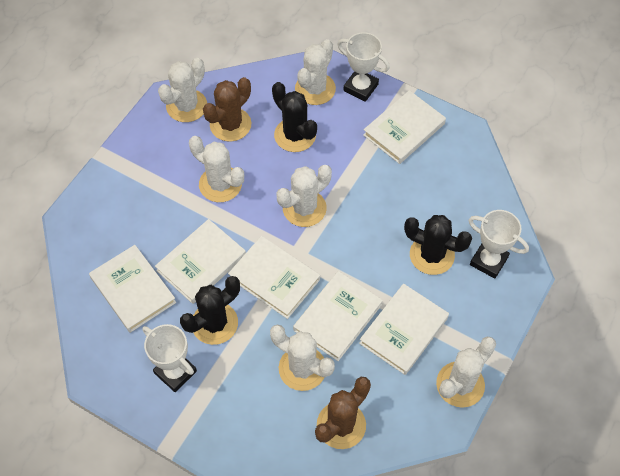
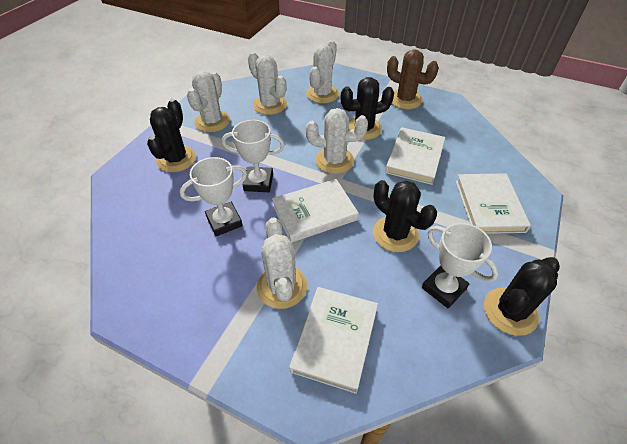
black cactus: [180,276,240,345] [272,82,317,152] [404,215,472,275] = 3 -> [147,99,196,172] [341,77,394,140] [373,180,437,252] [484,257,560,336] = 4
brown cactus: [203,77,251,142] [315,377,371,449] = 2 -> [387,49,439,109] = 1
white book: [89,245,176,333] [155,219,246,304] [228,236,320,319] [293,271,383,361] [359,284,449,375] [363,90,446,164] = 6 -> [272,179,359,242] [289,287,378,394] [385,127,445,185] [456,173,531,234] = 4
white cactus: [158,58,207,122] [189,136,244,202] [270,325,335,391] [276,165,332,227] [295,39,336,105] [436,337,496,408] = 6 -> [187,70,230,132] [248,52,287,115] [257,218,307,309] [306,40,339,103] [306,108,368,174] = 5

